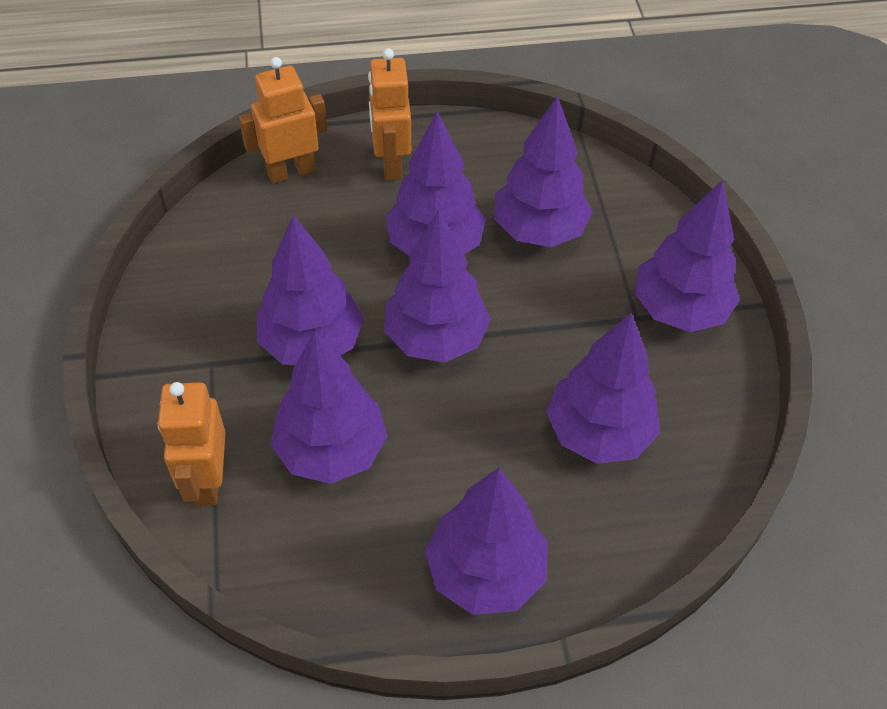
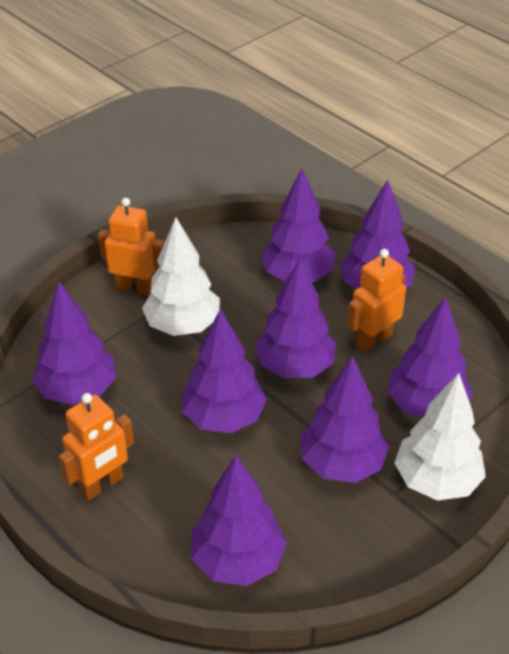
white tree: none = 0 -> [142,217,220,336] [394,373,486,501] = 2

